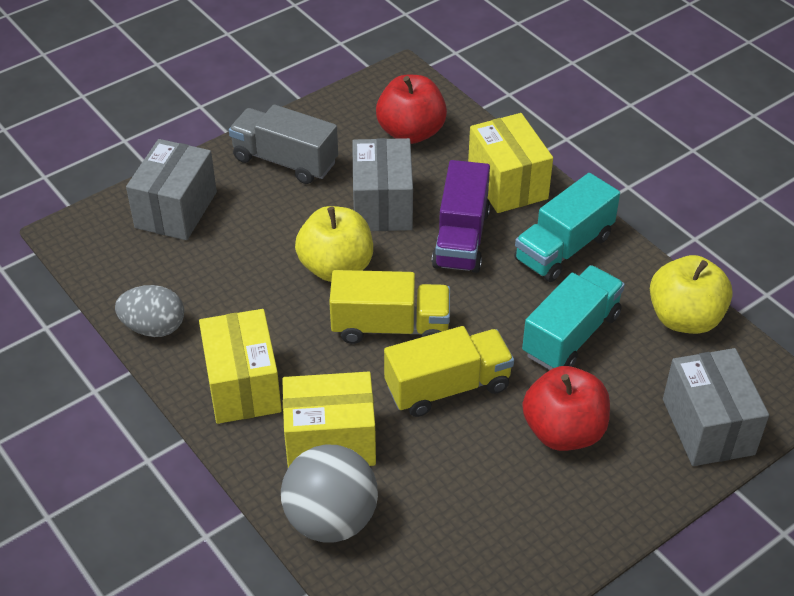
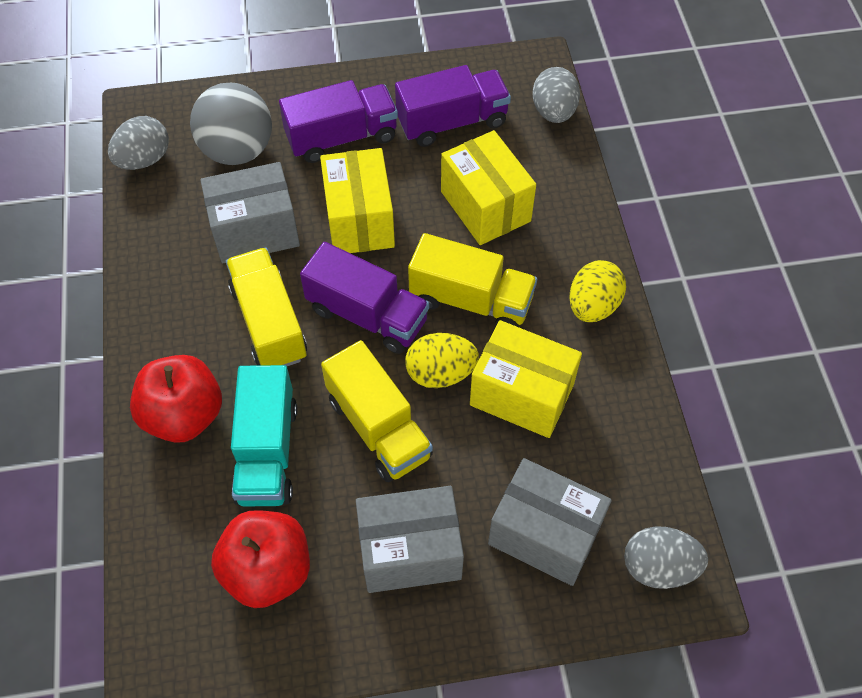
grey egg: [115,285,184,337] = 1 -> [108,116,169,170] [532,67,580,123] [624,526,708,589] = 3
grey truck: [229,104,338,184] = 1 -> none = 0
purple truck: [432,160,490,273] = 1 -> [279,80,398,163] [300,242,429,354] [395,65,511,147] = 3
turquoise truck: [514,173,620,282] [522,265,625,370] = 2 -> [231,365,297,507] = 1
yellow apple: [295,206,373,282] [650,255,733,334] = 2 -> none = 0
yellow egg: none = 0 -> [405,333,479,388] [569,260,626,322] = 2
yellow truck: [329,270,450,344] [384,326,514,417] = 2 -> [226,247,307,366] [321,340,433,482] [408,233,537,327] = 3

